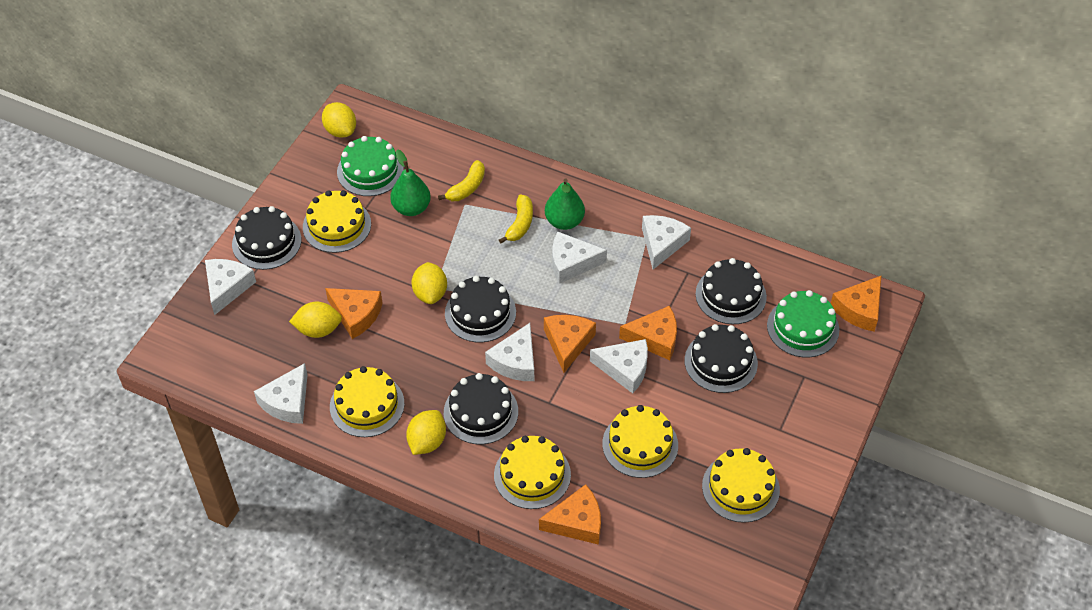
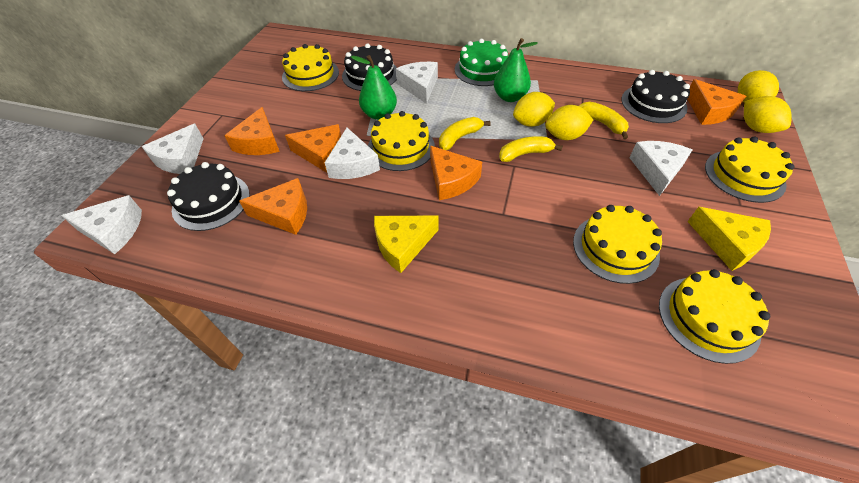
black cake: [232,206,301,270] [444,373,518,444] [445,276,516,342] [685,324,758,393] [695,258,767,324] = 5 -> [167,162,250,231] [342,44,397,91] [621,70,690,123] = 3
green cake: [337,136,404,196] [767,290,839,357] = 2 -> [455,39,508,86] = 1
white cheese: [205,259,256,315] [254,363,307,424] [485,323,534,381] [552,232,607,284] [590,339,648,394] [642,215,691,269] = 6 -> [61,195,142,254] [141,124,204,174] [325,128,380,179] [396,62,438,104] [629,141,692,196] = 5
yellow banana: [438,160,485,201] [499,195,533,243] = 2 -> [439,117,491,150] [499,136,563,162] [579,102,629,139] = 3
yellow cheese: none = 0 -> [374,216,438,273] [688,207,771,271] = 2

